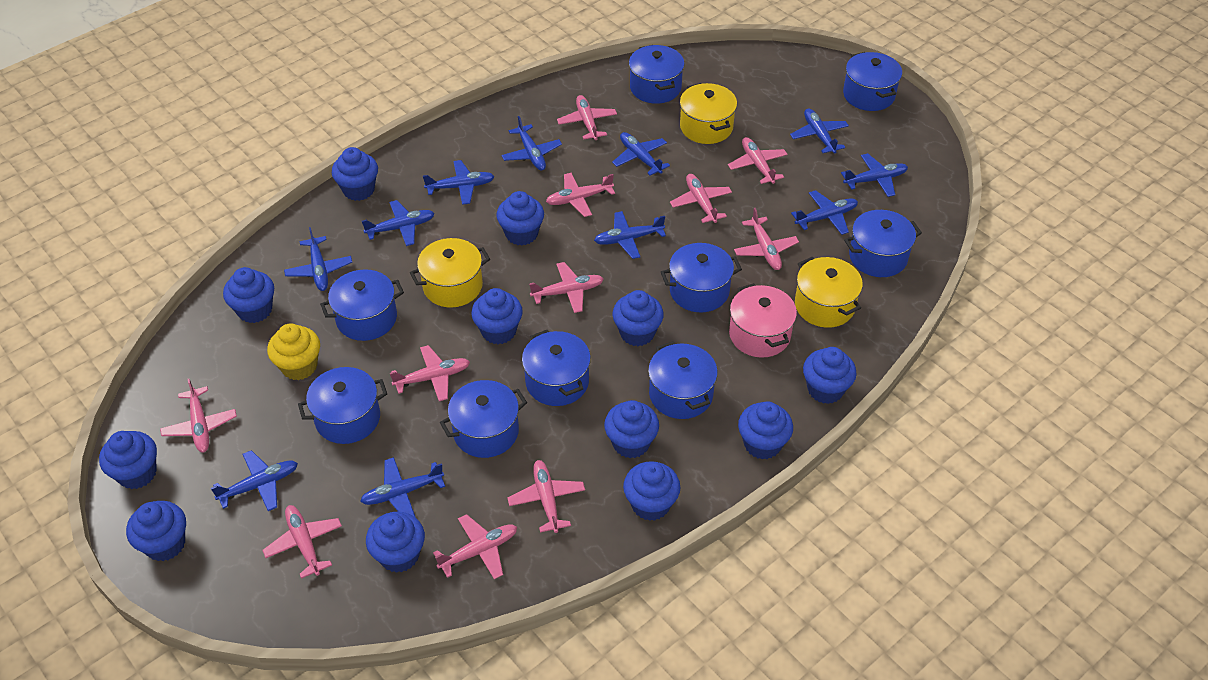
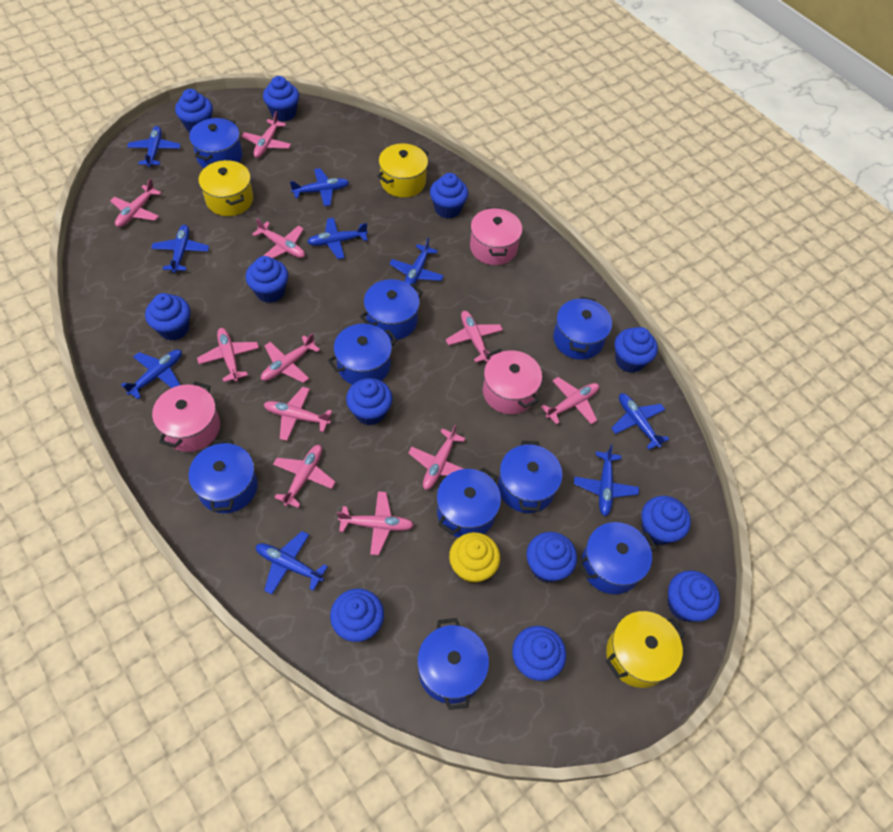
blue plane: [211,450,298,511] [284,227,352,291] [360,457,445,518] [362,200,435,246] [423,160,495,205] [501,116,562,171] [594,211,666,259] [612,132,670,176] [790,108,849,154] [791,190,858,235] [841,153,908,197] = 11 -> [121,349,182,399] [127,126,181,167] [151,225,209,273] [256,531,328,594] [290,168,349,206] [307,218,368,259] [389,238,444,287] [574,445,639,516] [611,393,669,450] = 9
pink pot: [729,283,797,358] = 1 -> [152,381,220,452] [470,207,522,265] [483,348,542,414] = 3

